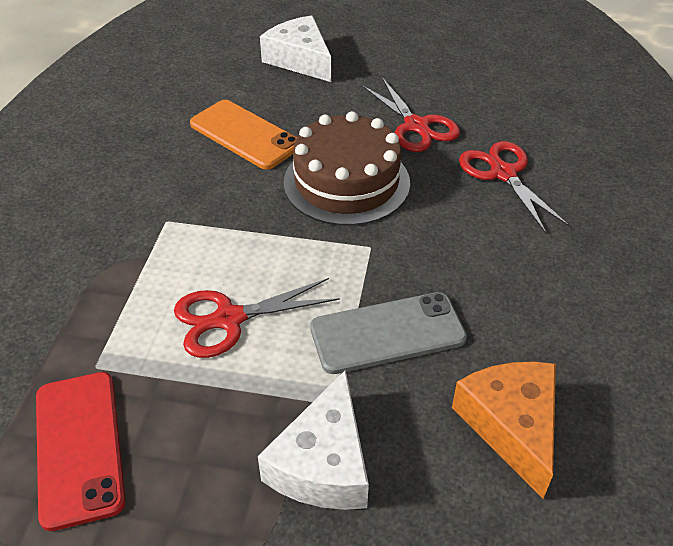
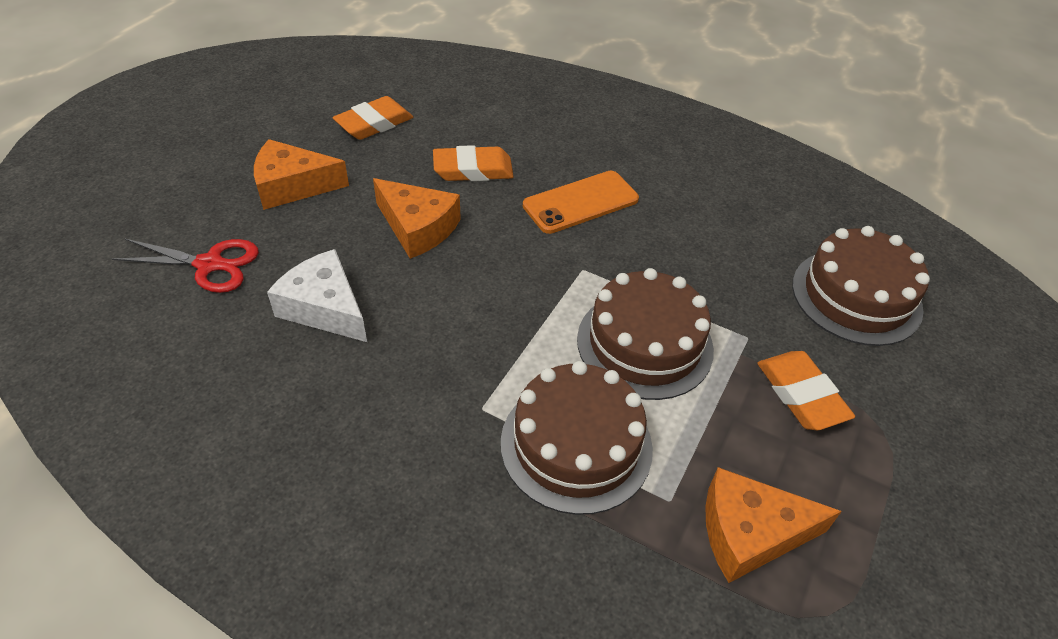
brown cake: [284,111,410,226] = 1 -> [501,361,653,515] [577,268,714,400] [792,226,930,346] = 3
grey phone: [310,292,467,374] = 1 -> none = 0
orange cheese: [452,362,556,499] = 1 -> [254,139,349,210] [373,178,461,259] [705,467,842,583] = 3
orange eraser: none = 0 -> [333,96,413,140] [433,145,513,181] [757,351,855,430] = 3
red phone: [36,372,125,531] = 1 -> none = 0
red scissors: [174,278,340,358] [362,77,460,152] [459,141,570,234] = 3 -> [112,239,259,293] = 1
white cheese: [258,370,369,510] [260,16,331,82] = 2 -> [267,249,367,342] = 1

